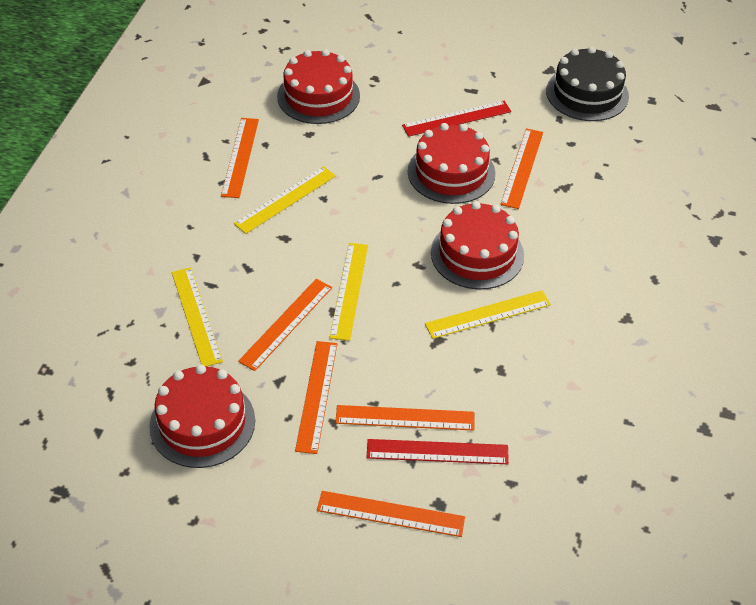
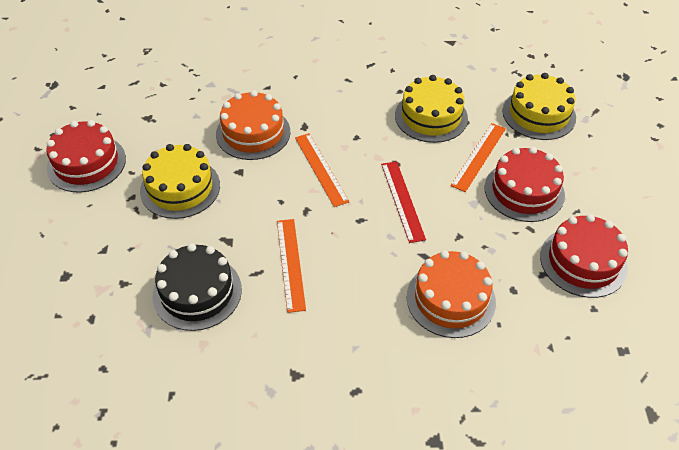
orange cake: none = 0 -> [216,90,290,160] [407,250,496,338] = 2
orange ruler: [221,118,259,198] [238,279,332,371] [295,341,337,454] [317,491,465,537] [335,405,474,431] [500,128,543,209] = 6 -> [277,219,306,313] [295,133,349,207] [451,123,506,192] = 3
red cake: [149,364,255,468] [277,49,360,124] [408,123,495,204] [431,201,524,289] = 4 -> [46,120,126,192] [484,147,565,222] [540,214,628,298] = 3
red ruler: [367,439,509,464] [402,101,511,137] = 2 -> [381,161,426,243] = 1
yellow cake: none = 0 -> [140,144,220,219] [395,75,468,143] [502,73,576,140] = 3
yellow ruler: [172,267,223,367] [234,166,336,234] [329,243,368,341] [425,290,551,339] = 4 -> none = 0

